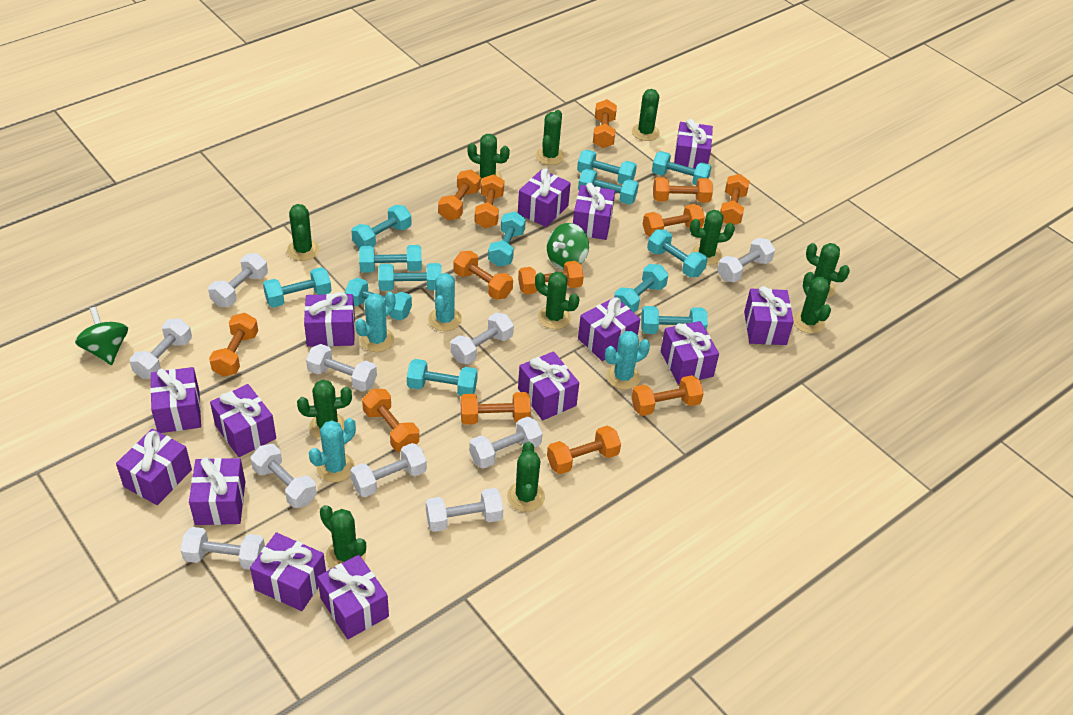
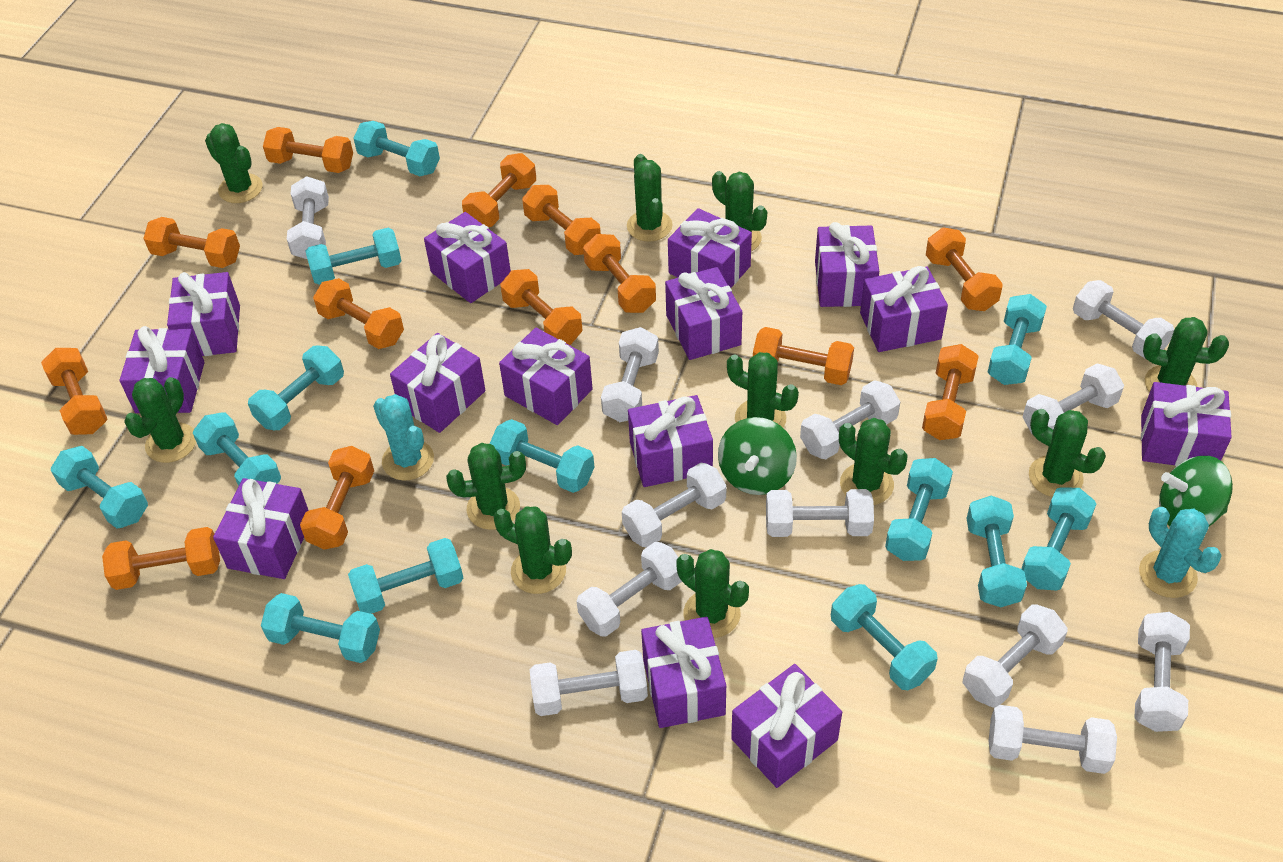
turquoise cactus: [309,418,356,482] [355,292,396,352] [428,273,462,331] [605,331,650,390] = 4 -> [373,394,434,481] [1139,507,1222,598] = 2
white dumbbell: [130,318,192,379] [180,527,265,570] [208,253,268,307] [251,444,317,508] [306,344,377,392] [350,443,427,497] [426,488,503,532] [450,313,514,364] [469,417,543,468] [717,238,775,283] = 10 -> [287,176,329,259] [530,650,648,716] [577,542,682,637] [601,327,659,422] [622,463,727,547] [766,489,874,537] [800,380,900,459] [963,604,1067,707] [989,705,1117,774] [1023,364,1124,434] [1073,280,1174,359] [1134,612,1190,732] = 12

